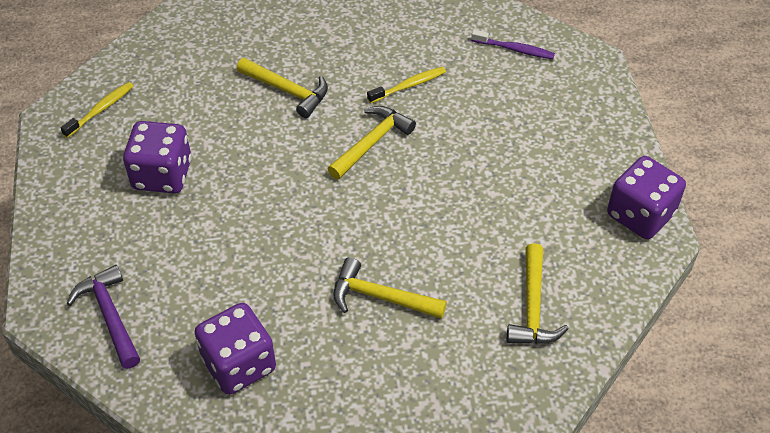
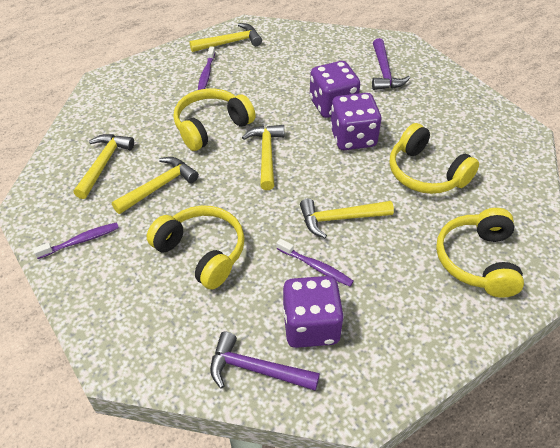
purple hammer: [67,265,140,369] = 1 -> [210,331,320,391] [372,38,410,90] = 2
purple toothbrush: [471,30,555,59] = 1 -> [33,222,119,259] [198,46,215,90] [277,239,354,286] = 3
yellow hammer: [237,58,328,118] [328,106,416,180] [333,257,447,319] [507,243,569,344] = 4 -> [74,134,134,199] [112,157,199,214] [189,23,262,52] [242,125,284,190] [300,198,394,238] = 5
yellow headphones: none = 0 -> [147,205,245,289] [173,89,255,151] [390,123,479,194] [436,208,524,298] = 4
yellow toothbrush: [61,82,133,138] [367,67,446,103] = 2 -> none = 0

